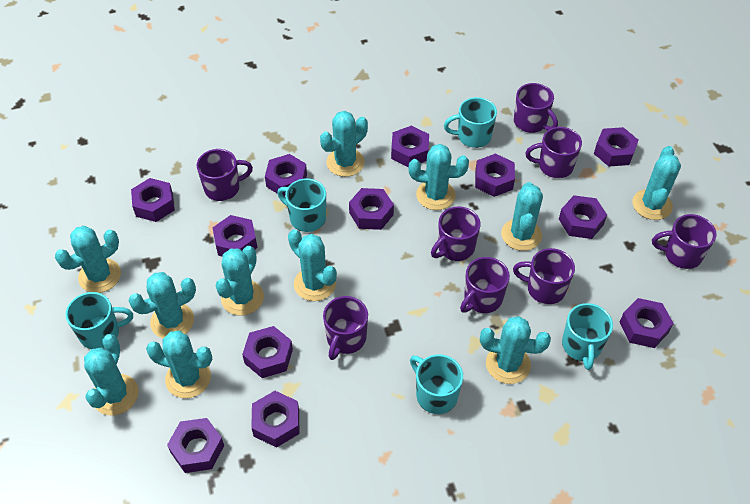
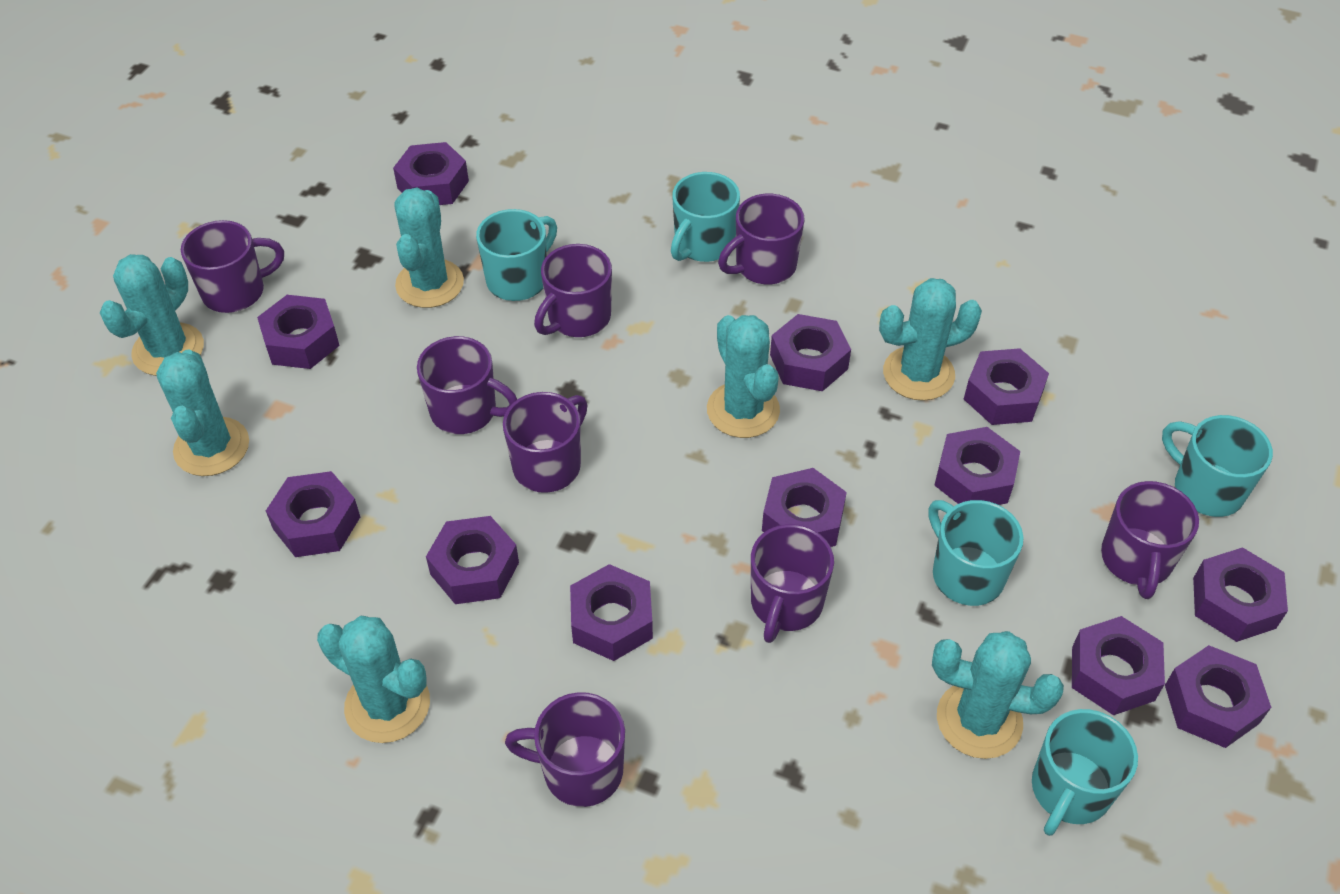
turquoise cactus: [55,226,121,293] [84,334,139,416] [128,272,196,338] [146,331,212,398] [216,246,264,316] [288,229,337,301] [320,111,368,177] [409,144,469,210] [480,316,551,384] [501,182,543,251] [632,146,681,220] = 11 -> [100,254,204,376] [156,349,249,476] [317,616,430,743] [394,188,464,308] [707,315,780,438] [879,278,982,401] [932,631,1064,759] = 7

